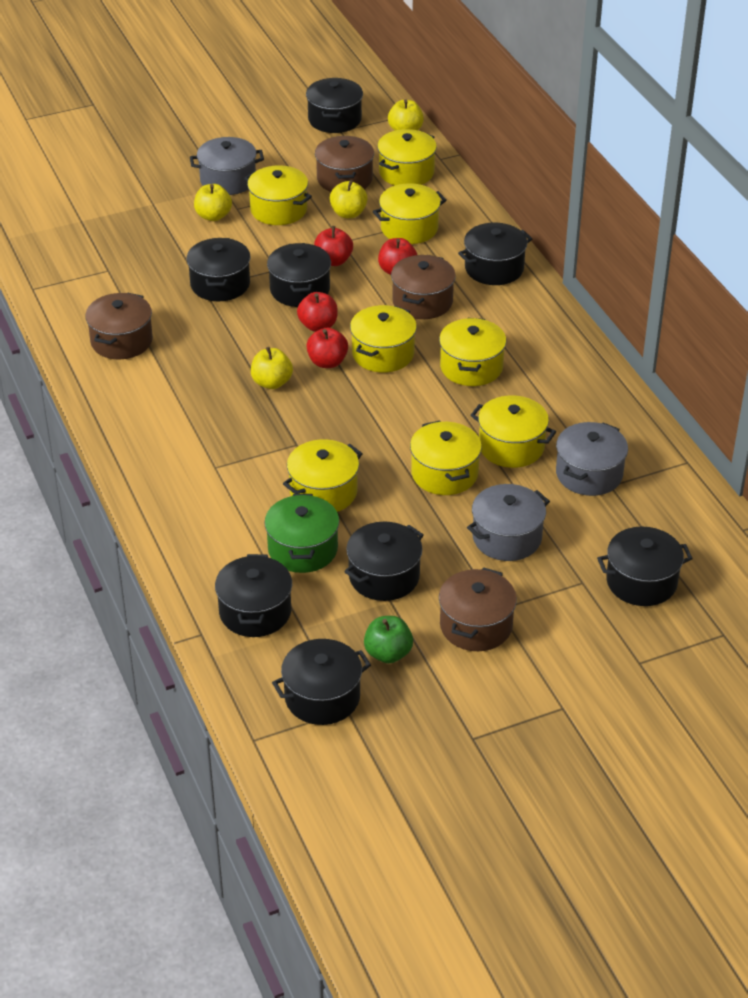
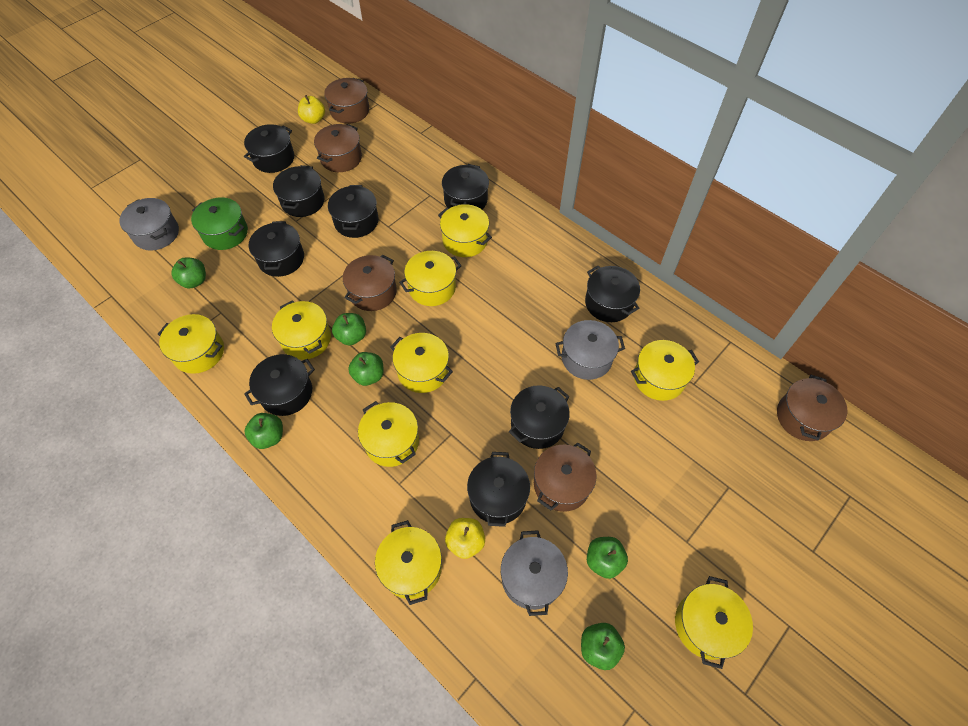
black pot: [187,238,250,301] [215,554,292,637] [267,243,331,307] [272,639,371,725] [306,78,363,133] [344,522,424,601] [458,223,532,285] [597,527,693,606] = 8 -> [244,124,294,173] [244,354,315,416] [249,221,304,277] [273,165,325,217] [328,185,378,238] [442,164,489,210] [467,452,530,527] [509,385,570,449] [585,266,640,322] = 9
brown pot: [85,293,153,359] [315,136,374,192] [391,255,456,319] [439,567,517,651] = 4 -> [314,124,362,172] [324,78,369,124] [343,255,397,311] [534,442,597,512] [777,375,847,441] = 5
green apple: [364,616,413,663] = 1 -> [171,258,206,289] [245,413,283,449] [332,313,366,345] [348,352,384,386] [581,623,625,670] [587,537,628,579] = 6
red apple: [297,292,338,332] [306,327,348,368] [314,226,353,266] [378,238,417,275] = 4 -> none = 0
yellow apple: [194,184,232,221] [251,347,293,389] [329,180,368,218] [388,99,424,131] = 4 -> [298,95,325,124] [445,518,485,559] = 2
yellow pot: [244,165,312,225] [283,439,363,512] [350,305,417,372] [373,183,447,244] [377,129,437,185] [410,420,482,495] [439,318,506,386] [470,396,556,468] = 8 -> [158,314,224,374] [272,300,331,360] [358,401,419,467] [375,520,442,605] [390,333,453,393] [399,251,461,306] [438,204,492,257] [631,340,699,401] [675,576,753,669] = 9

